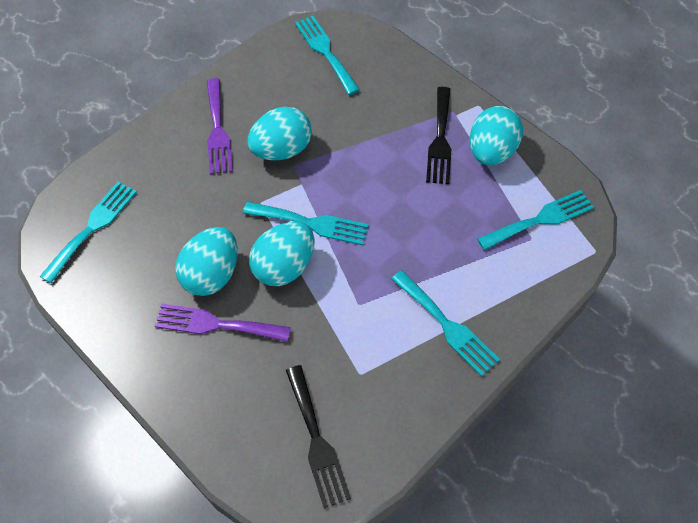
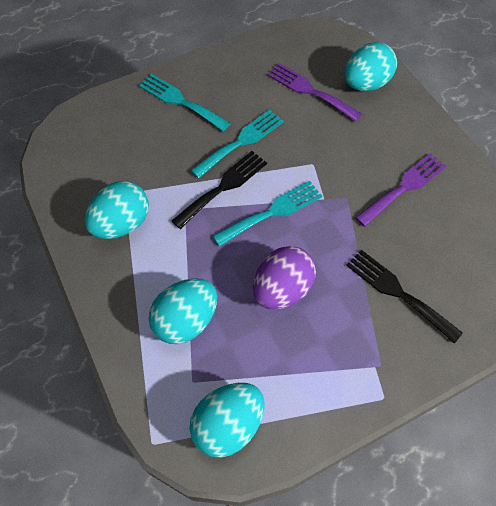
purple egg: none = 0 -> [253,246,316,309] = 1
turquoise fork: [40,182,137,283] [243,202,369,245] [295,16,360,95] [391,270,500,376] [477,190,594,250] = 5 -> [139,74,231,131] [190,109,284,178] [213,181,322,247] = 3

